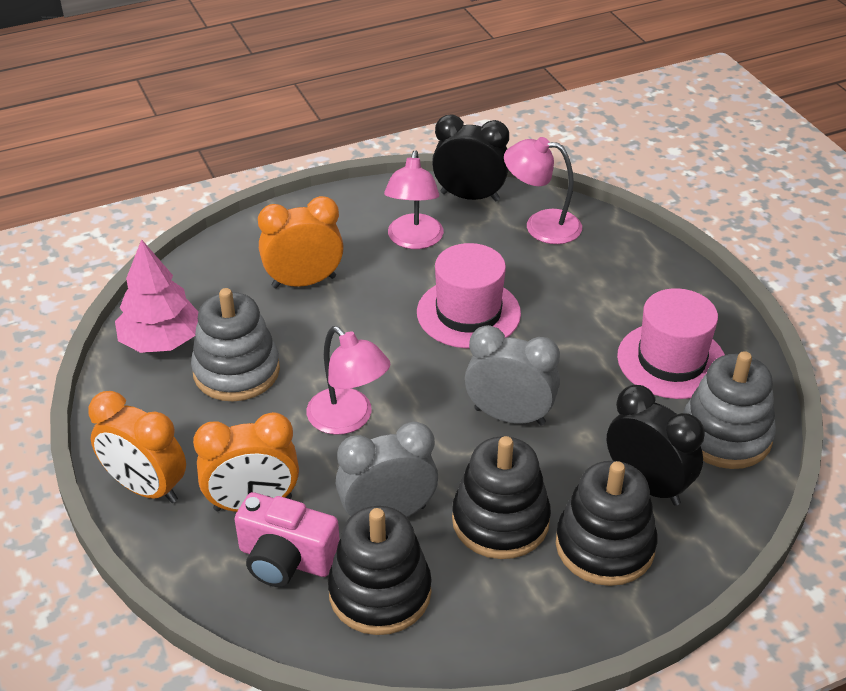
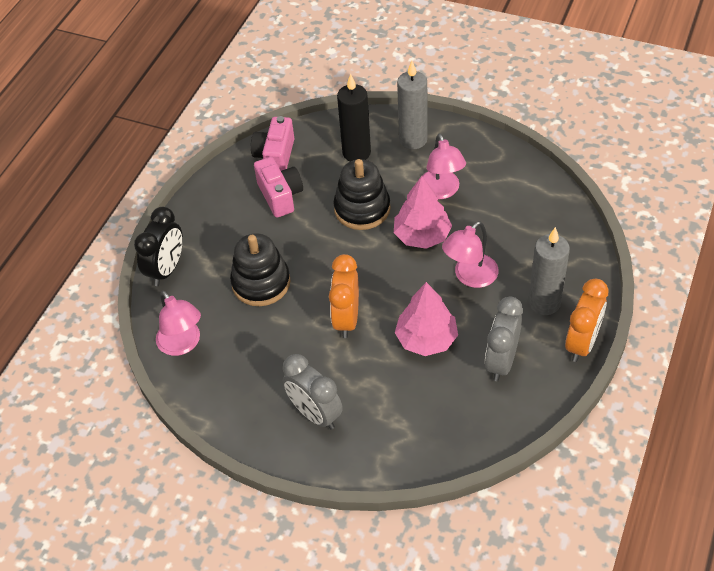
black candle: none = 0 -> [337,74,371,162] = 1
black clock: [432,115,509,202] [607,385,705,505] = 2 -> [134,207,183,286] = 1
black stacking toy: [328,506,431,635] [452,436,551,559] [556,461,657,586] = 3 -> [230,233,291,306] [333,159,391,230] = 2
grey candle: none = 0 -> [397,61,428,149] [528,227,570,315] = 2
grey stacking toy: [191,288,280,401] [683,351,776,469] = 2 -> none = 0
orange clock: [88,391,186,503] [193,412,299,512] [258,196,344,288] = 3 -> [329,254,359,338] [565,279,609,362] = 2
pink camera: [235,492,340,587] = 1 -> [251,116,295,171] [254,157,303,218] = 2
pink hat: [417,243,521,348] [617,288,725,399] = 2 -> none = 0
pink tree: [115,239,198,353] = 1 -> [394,176,452,249] [395,282,458,356] = 2

